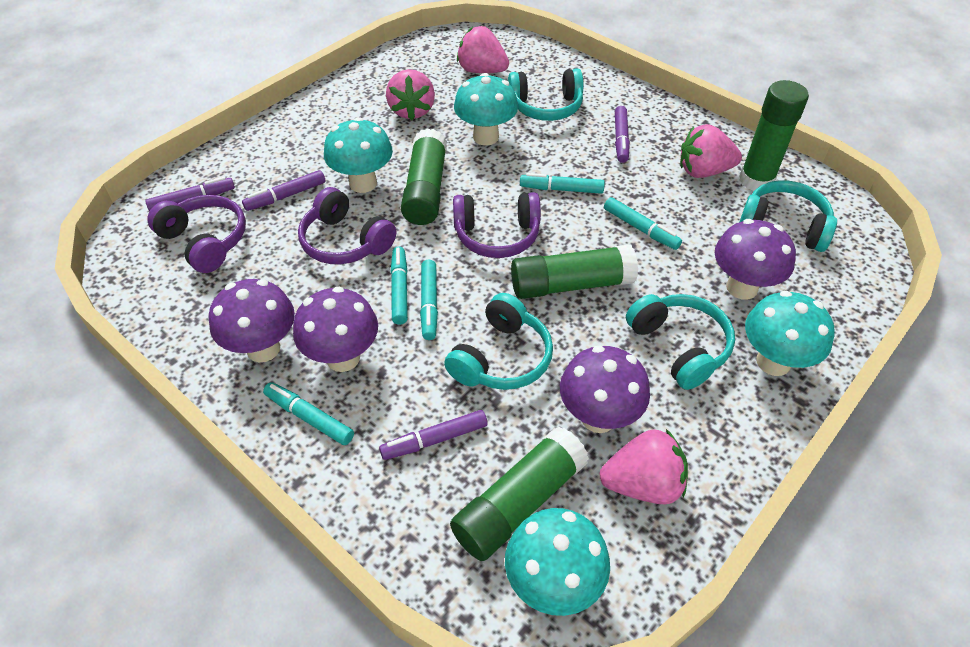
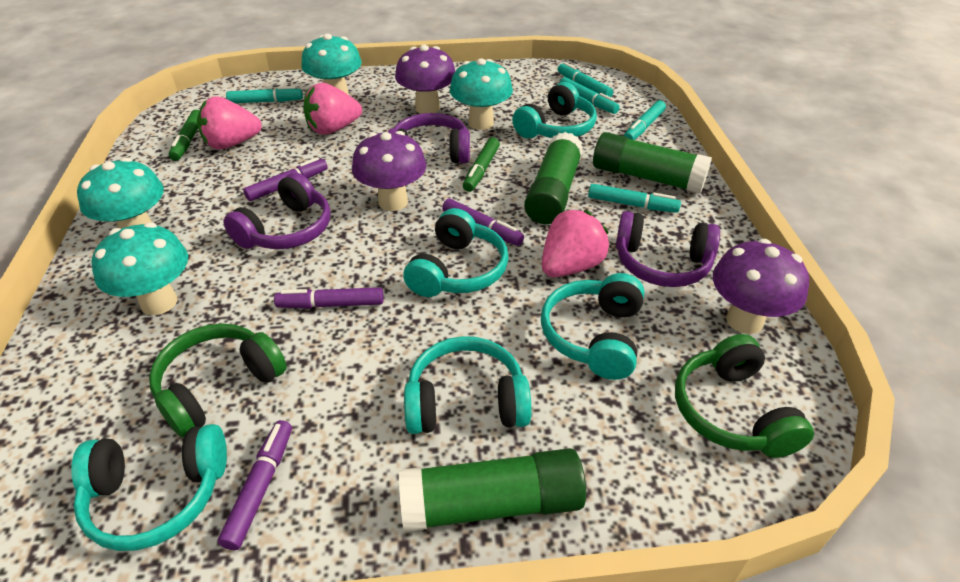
green glue stick: [401,128,447,225] [450,426,589,561] [511,245,638,299] [739,80,809,191] = 4 -> [399,448,586,532] [524,132,583,224] [593,132,712,194] = 3
green headphones: none = 0 -> [149,324,287,438] [675,334,814,458] = 2
green marker: none = 0 -> [169,110,199,161] [463,137,500,192] = 2
pink strawberry: [386,69,435,120] [457,26,509,73] [600,429,688,504] [680,124,742,178] = 4 -> [197,96,262,149] [303,83,362,134] [542,209,609,277] = 3
purple mushroom: [209,279,295,362] [293,286,378,372] [560,345,650,433] [715,219,796,300] = 4 -> [352,131,426,211] [395,45,455,114] [713,239,809,334] = 3
turquoise headphones: [444,293,553,390] [508,68,584,121] [626,294,735,390] [740,180,837,252] = 4 -> [71,424,227,551] [403,208,508,297] [404,336,531,434] [512,82,597,138] [541,273,644,380] = 5

